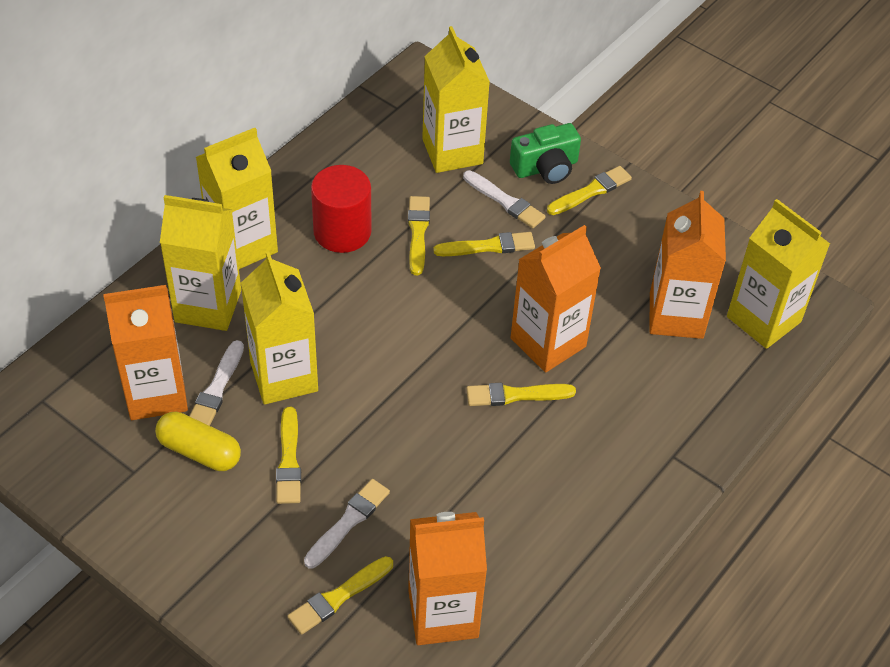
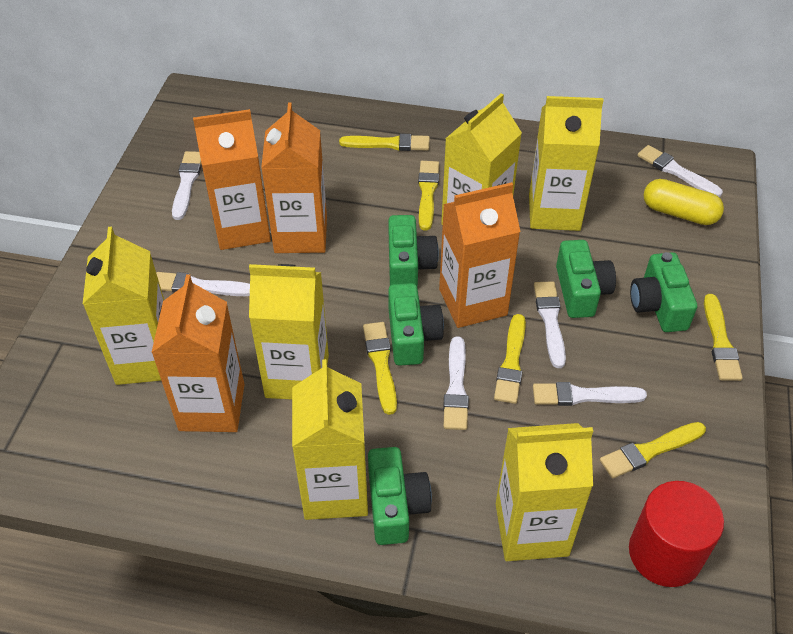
green camera: [510,123,581,184] = 1 -> [368,447,432,545] [388,215,439,286] [388,283,444,366] [556,240,616,318] [630,252,697,332] = 5
white brush: [190,340,244,426] [304,479,390,568] [463,170,546,228] = 3 -> [156,272,250,296] [172,151,201,220] [443,336,469,430] [533,382,647,406] [534,281,566,368] [637,145,723,197] = 6
yellow carton: [160,195,241,331] [196,128,278,269] [241,251,318,404] [422,26,490,173] [727,199,830,349] = 5 -> [83,227,164,385] [249,264,329,400] [292,359,368,520] [441,93,522,225] [496,423,593,561] [529,96,604,231] = 6

